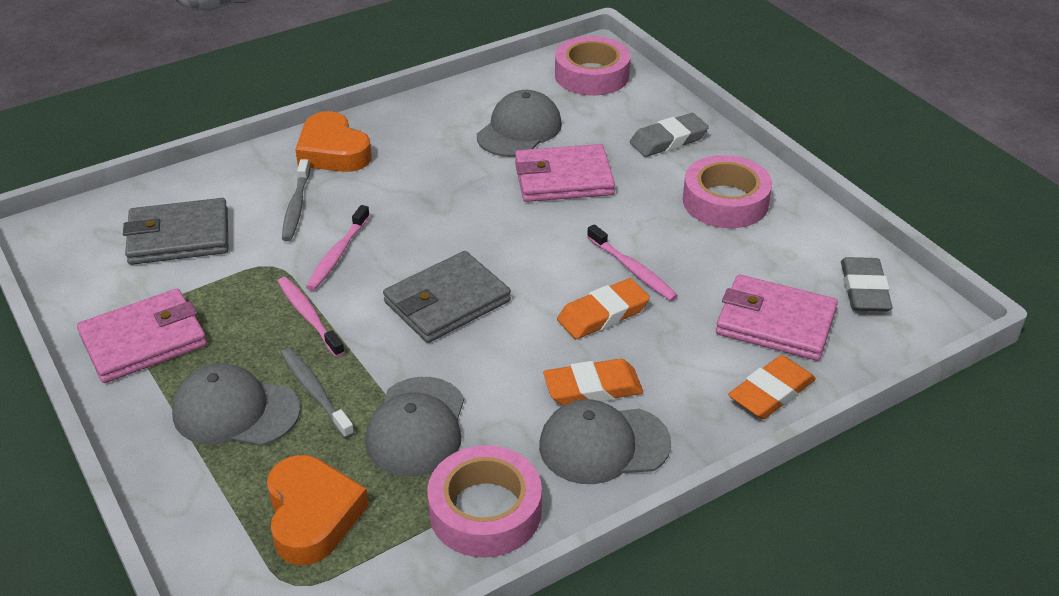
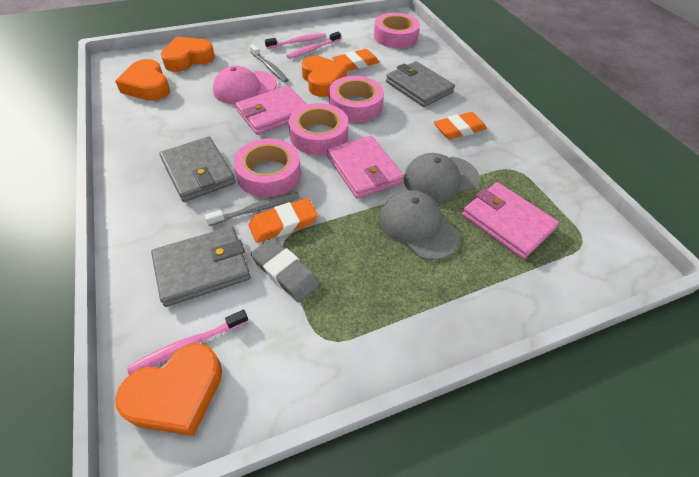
grey cap: [172,363,300,446] [365,377,464,476] [477,90,562,157] [539,399,671,484] = 4 -> [380,190,459,260] [403,153,480,202] = 2
grey eraser: [630,113,709,157] [841,257,893,312] = 2 -> [251,238,320,302] = 1
grey wallet: [123,198,228,265] [383,251,511,343] = 2 -> [151,226,251,307] [159,137,236,202] [386,61,455,107] = 3
orange heart: [267,455,369,565] [295,111,372,172] = 2 -> [115,59,170,101] [115,343,222,436] [161,37,215,72] [302,56,347,97] = 4
pink cap: none = 0 -> [213,66,277,104] = 1
pink tape: [427,445,542,558] [555,36,631,95] [683,155,772,228] = 3 -> [233,138,301,198] [289,103,348,155] [329,76,384,122] [374,13,420,48] = 4

